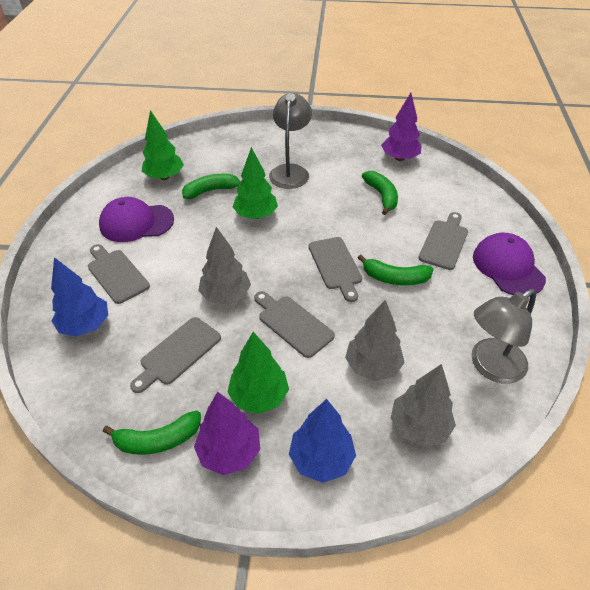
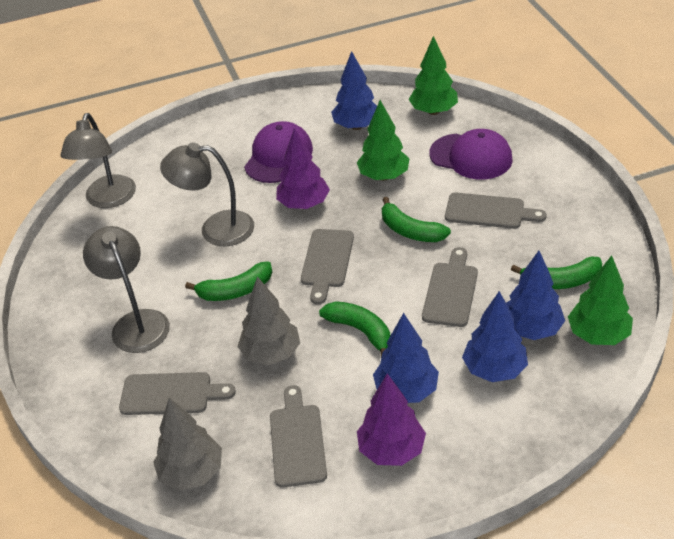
blue tree: [51,257,108,337] [289,399,356,483] = 2 -> [331,51,377,130] [373,313,439,403] [462,291,528,382] [506,251,565,340] = 4
grey lamp: [269,93,312,189] [472,289,536,384] = 2 -> [60,113,136,208] [83,226,170,353] [160,143,254,246] = 3
grey tree: [198,227,251,304] [345,300,405,381] [391,364,456,447] = 3 -> [153,398,222,490] [237,276,300,365] = 2

